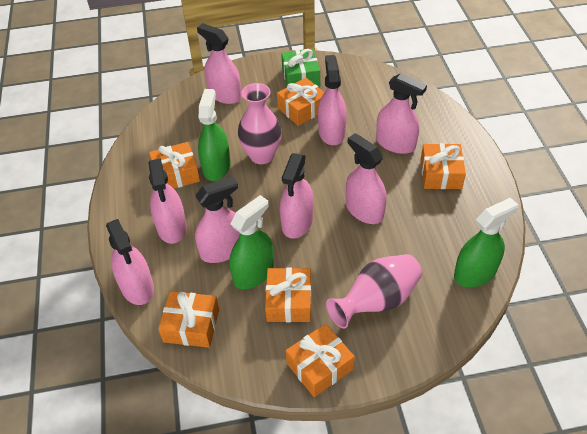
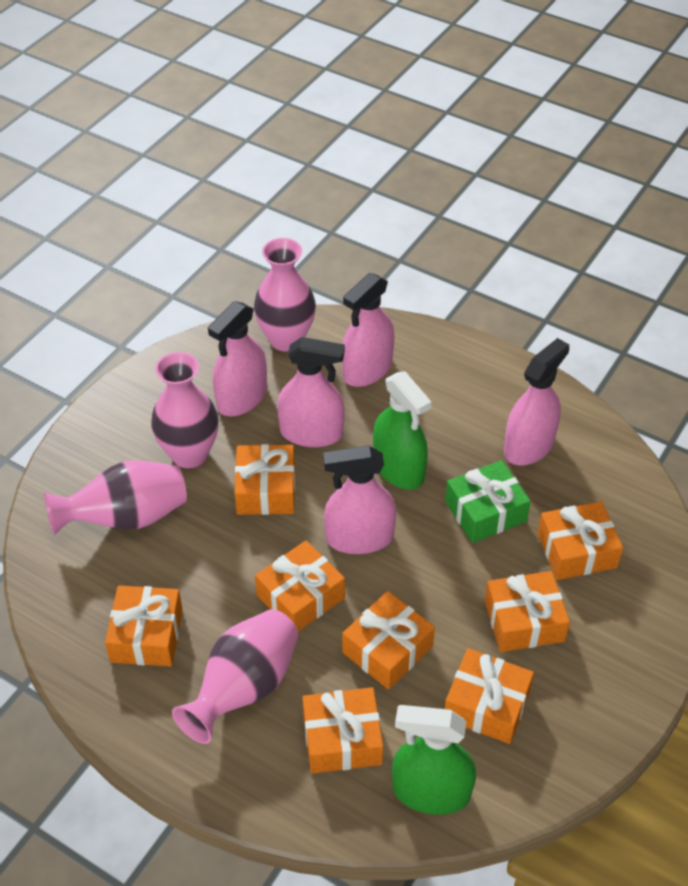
green spray bottle: [198,89,230,181] [229,195,274,289] [454,197,518,287] = 3 -> [373,371,432,490] [392,705,476,815] = 2
orange gift: [149,142,200,189] [158,291,219,348] [265,267,311,322] [277,78,324,126] [286,324,355,397] [421,143,466,189] = 6 -> [105,585,183,667] [235,444,295,515] [255,540,345,632] [302,687,383,774] [342,591,435,690] [445,648,534,744] [485,571,570,652] [538,501,623,580] = 8
pink spray bottle: [106,219,154,305] [148,159,187,244] [195,176,240,263] [197,23,242,104] [280,153,314,239] [318,55,347,145] [346,133,387,224] [376,73,427,154] = 8 -> [208,301,267,416] [277,337,345,447] [323,446,396,554] [342,273,395,387] [504,338,569,466] = 5
pink vase: [238,83,282,164] [326,254,422,329] = 2 -> [44,460,187,535] [151,352,219,468] [172,609,298,744] [254,238,316,351] = 4

